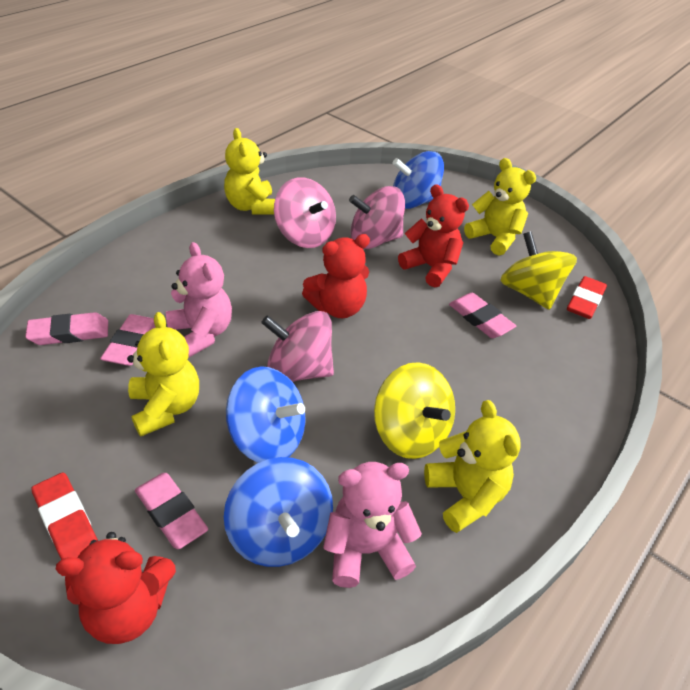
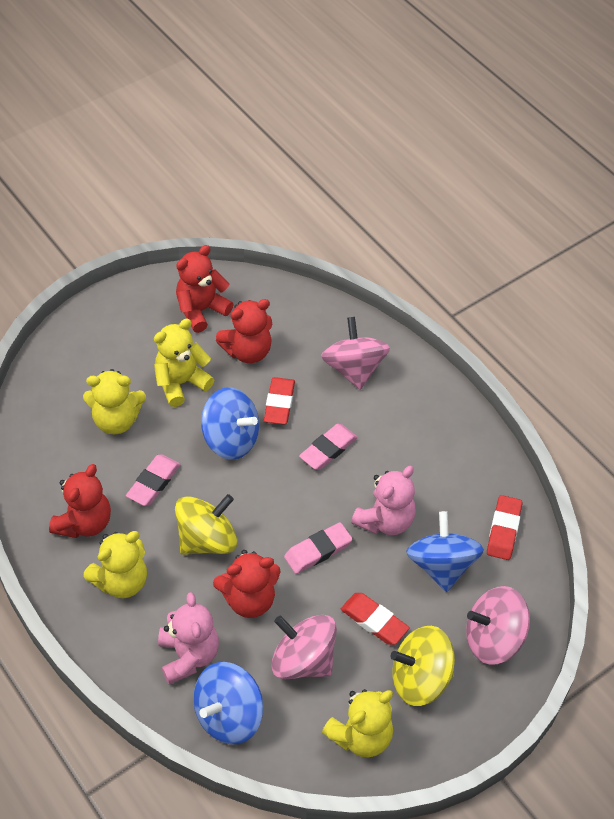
pink eraser: [25,312,108,345] [100,314,156,366] [135,473,208,549] [449,293,516,338] = 4 -> [126,455,181,506] [284,522,352,574] [299,424,358,470] = 3
red eraser: [31,473,98,560] [567,276,607,319] = 2 -> [264,377,295,425] [341,593,410,645] [487,495,522,560] = 3
red teddy bear: [56,532,176,644] [302,234,370,318] [398,184,469,288] = 3 -> [49,464,111,538] [176,245,234,333] [213,550,281,618] [216,299,272,363] = 4

